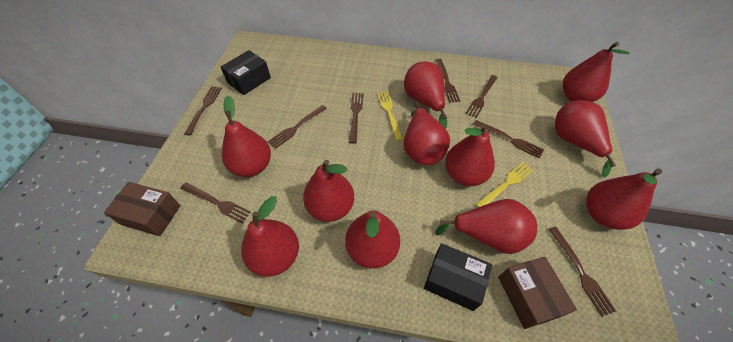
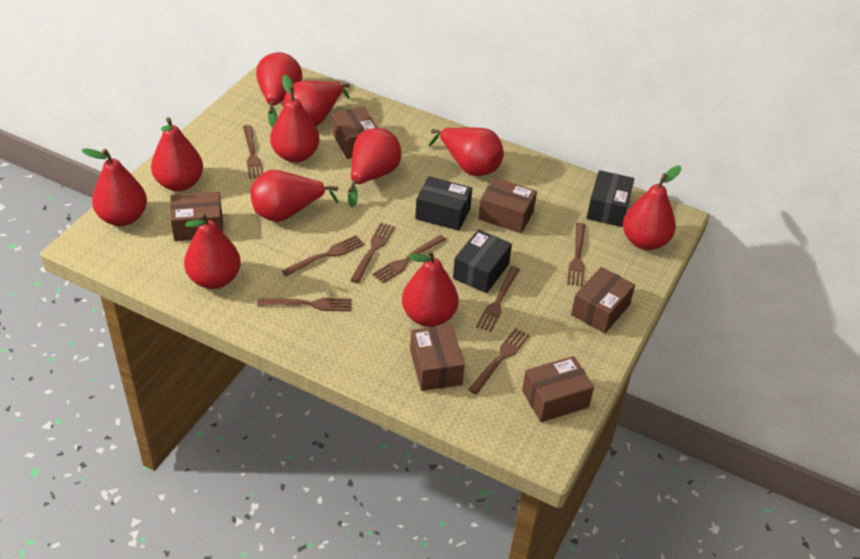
black box: [221,50,271,95] [424,243,492,311] = 2 -> [415,176,472,231] [453,229,512,293] [587,170,634,227] = 3
brown box: [104,182,181,236] [498,257,577,329] = 2 -> [170,191,223,241] [332,106,377,159] [410,324,465,391] [478,178,537,233] [522,356,594,422] [571,267,635,333] = 6
yellow fork: [377,91,403,141] [476,162,534,207] = 2 -> none = 0

